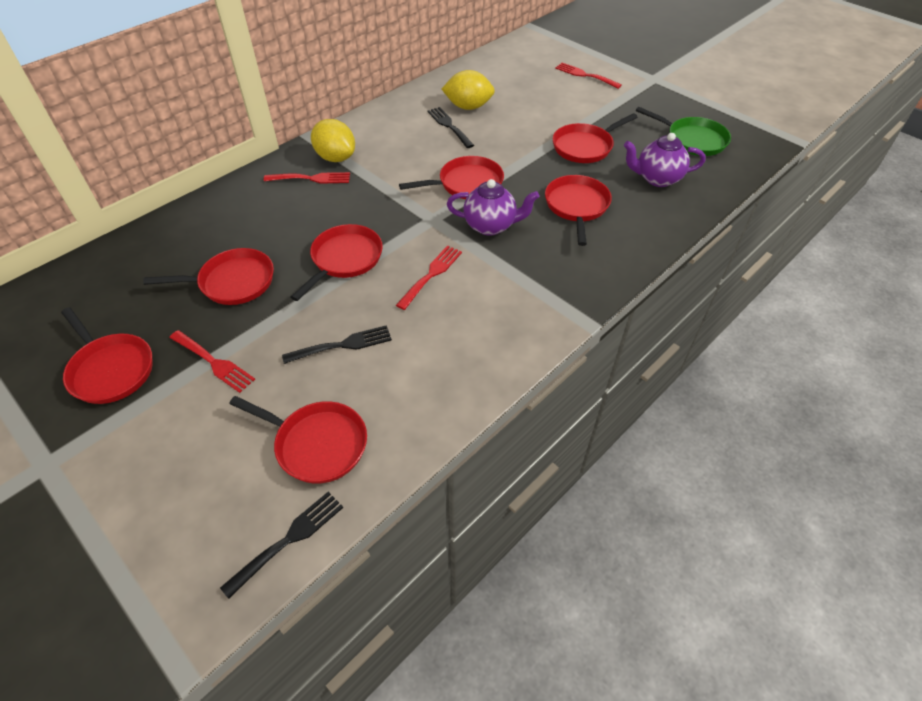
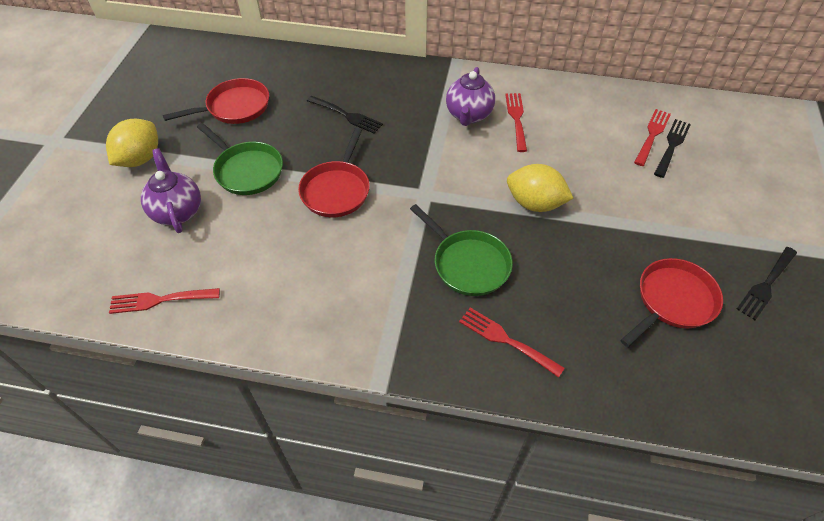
green pan: [636,107,731,156] = 1 -> [197,123,283,195] [410,204,513,296] = 2
red pan: [61,308,153,404] [143,248,274,305] [229,396,367,484] [291,224,383,301] [399,156,504,199] [545,175,612,246] [553,113,637,163] = 7 -> [163,78,269,124] [298,127,370,217] [621,258,723,347] = 3

